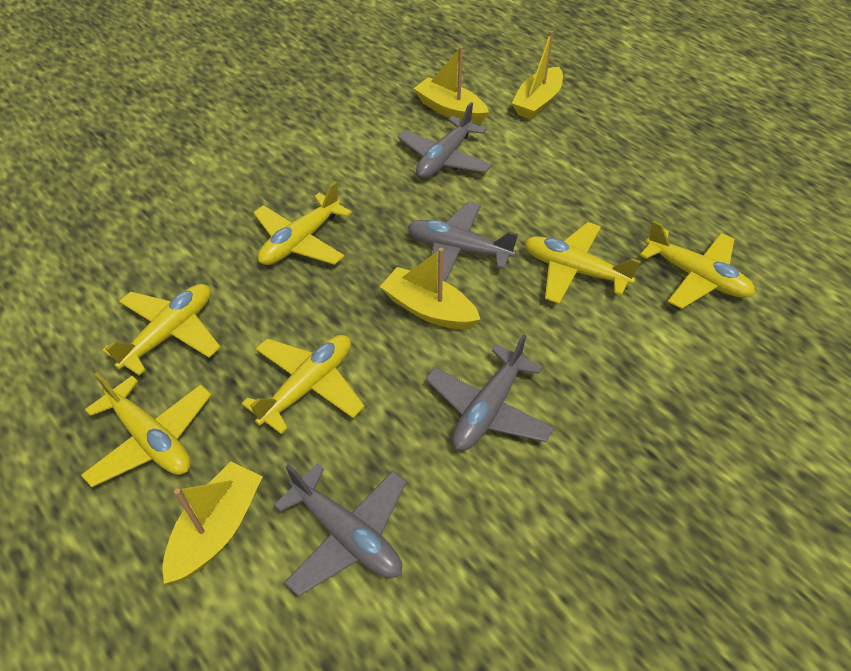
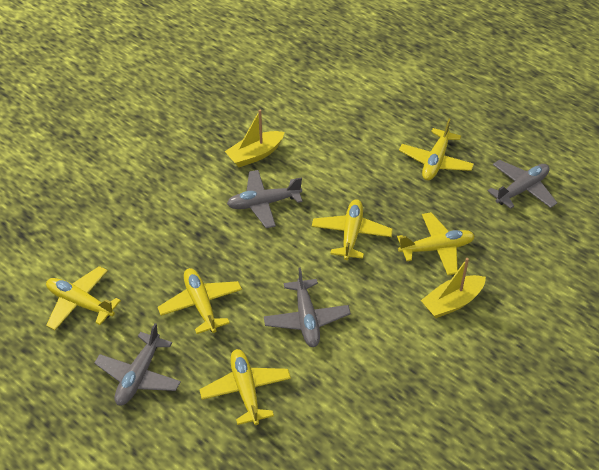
yellow boat: [162,461,262,584] [380,248,481,329] [413,46,489,124] [512,31,563,120] = 4 -> [225,110,285,167] [421,258,486,318] = 2

